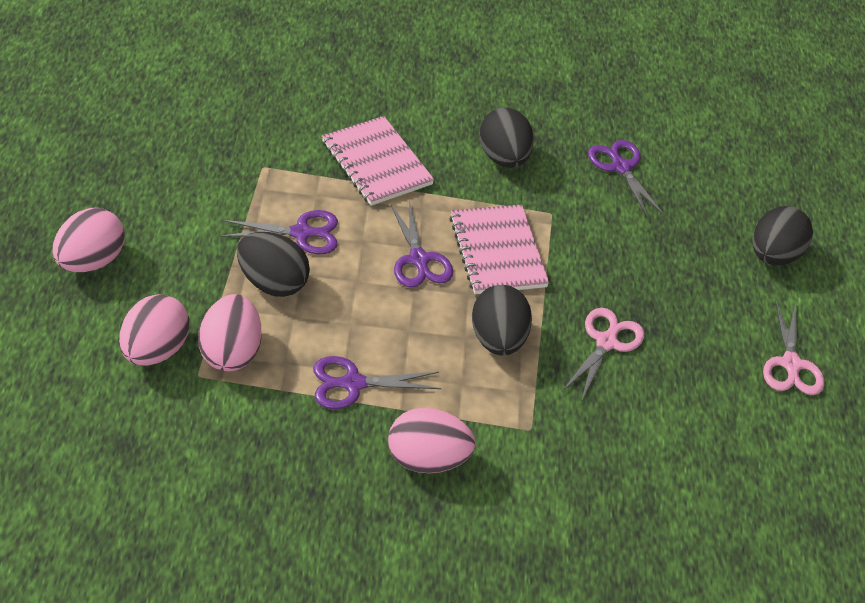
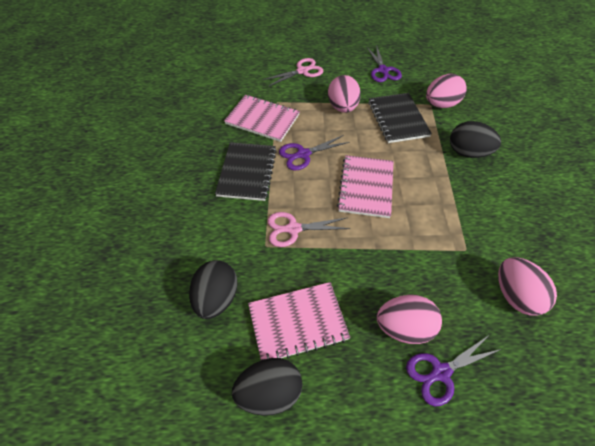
black egg: [237,232,310,297] [472,285,532,356] [480,107,534,168] [752,206,813,266] = 4 -> [189,260,238,319] [232,358,302,416] [450,121,501,158] = 3
black notebook: none = 0 -> [215,142,277,201] [368,93,432,143] = 2
pink notebook: [322,116,434,206] [450,204,549,294] = 2 -> [224,95,300,142] [248,282,350,360] [337,155,393,218] = 3
purple scissors: [220,210,338,254] [313,356,442,409] [390,200,453,288] [588,140,664,218] = 4 -> [279,135,350,170] [367,45,402,82] [406,335,501,406] = 3

